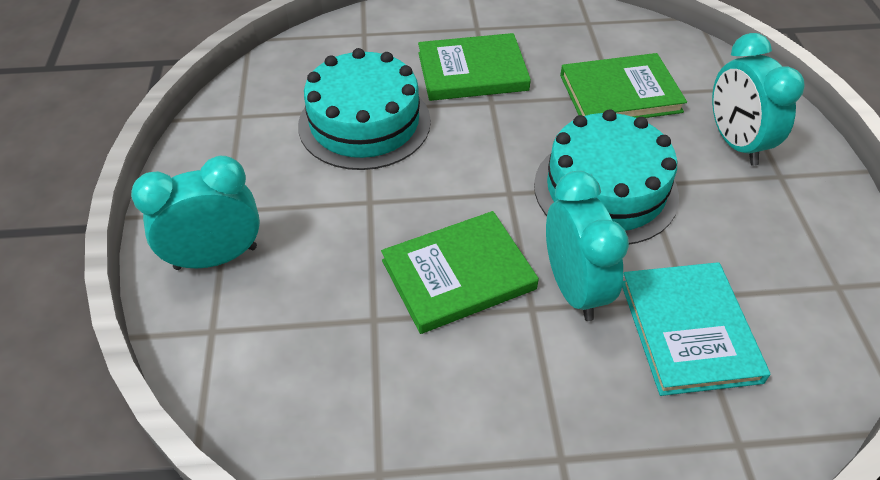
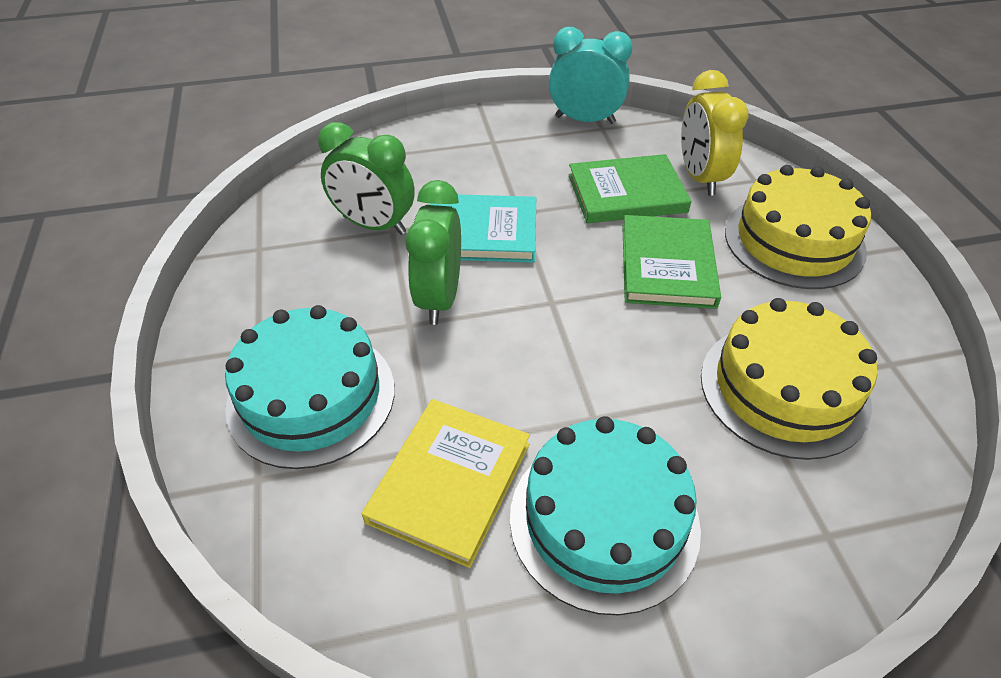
green book: [381,211,539,334] [418,33,531,101] [560,53,687,118] = 3 -> [568,154,691,223] [622,215,721,309] = 2
green clock: none = 0 -> [318,122,415,235] [405,180,461,325] = 2
turquoise clock: [131,156,260,270] [546,171,629,321] [712,33,805,166] = 3 -> [549,27,633,124] = 1
yellow book: none = 0 -> [362,399,530,568] = 1
yellow cake: none = 0 -> [701,298,877,460] [725,165,871,289] = 2
yellow clock: none = 0 -> [681,70,749,196] = 1

